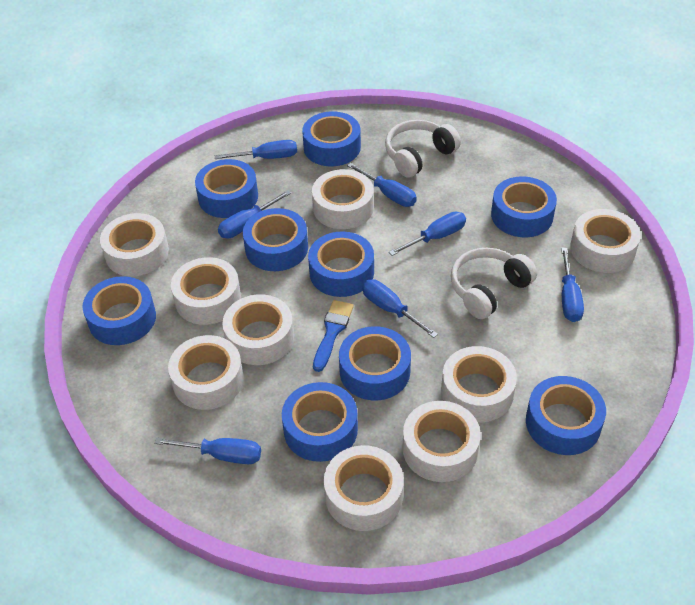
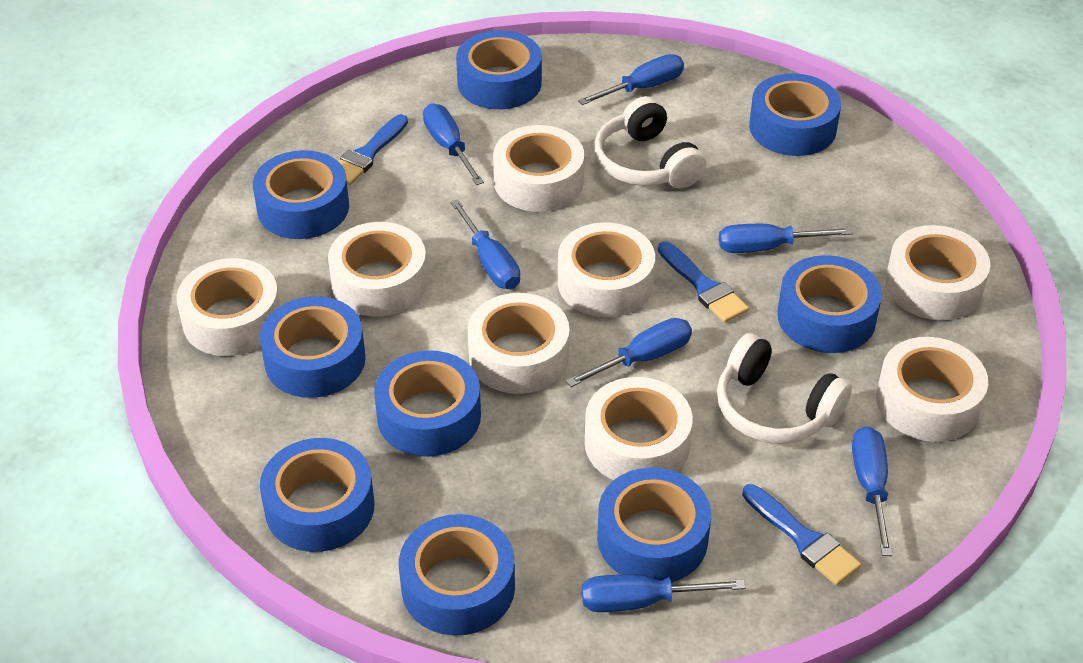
blue brush: [313,300,354,372] = 1 -> [338,114,408,185] [658,241,749,323] [742,484,861,586] = 3
white tape: [100,213,169,276] [168,335,244,410] [171,257,241,325] [222,294,294,365] [312,169,374,229] [324,445,404,531] [402,401,481,482] [441,346,517,422] [570,209,641,273] = 9 -> [176,258,280,356] [328,222,428,317] [468,293,570,394] [493,125,584,212] [558,222,655,317] [585,377,693,480] [876,337,988,442] [885,225,990,320] = 8

